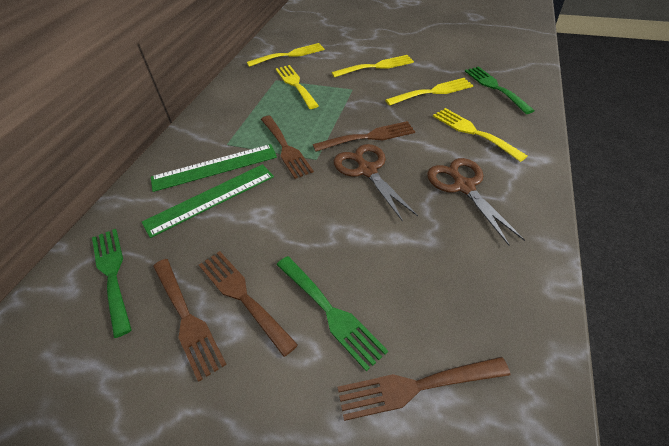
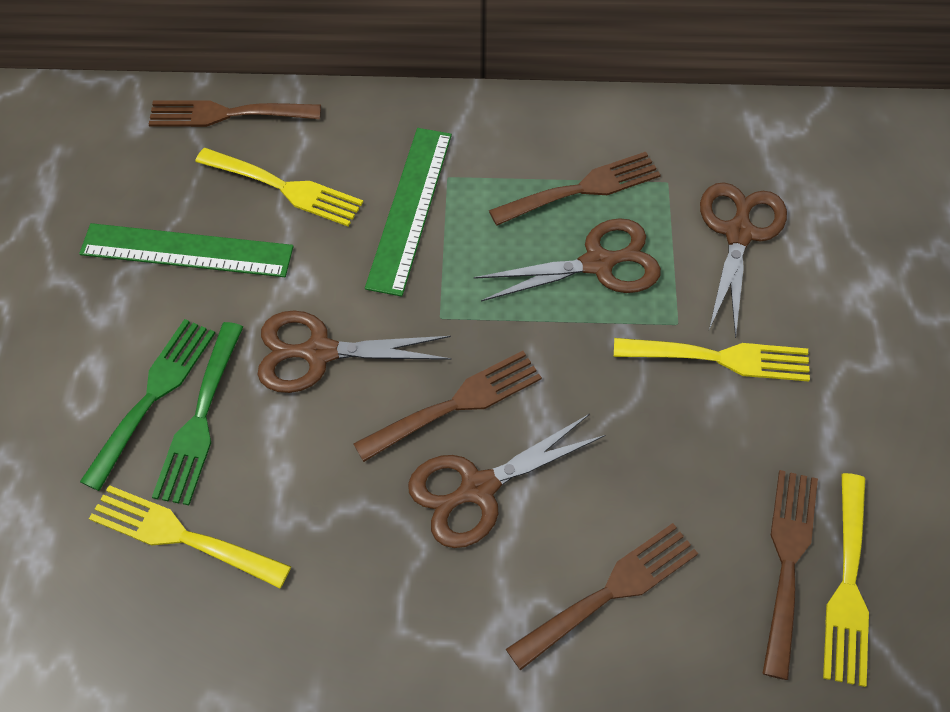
brown scissors: [334,144,418,222] [427,158,525,245] = 2 -> [257,311,451,393] [408,414,606,548] [474,218,661,302] [700,182,787,339] = 4
green fork: [92,229,132,338] [277,256,388,371] [465,66,535,114] = 3 -> [80,319,215,491] [152,322,243,505] = 2
yellow fork: [247,43,325,67] [276,65,319,109] [331,55,414,78] [385,78,474,106] [433,108,528,162] = 5 -> [89,485,291,588] [195,148,363,226] [614,338,810,381] [823,473,869,687] = 4

